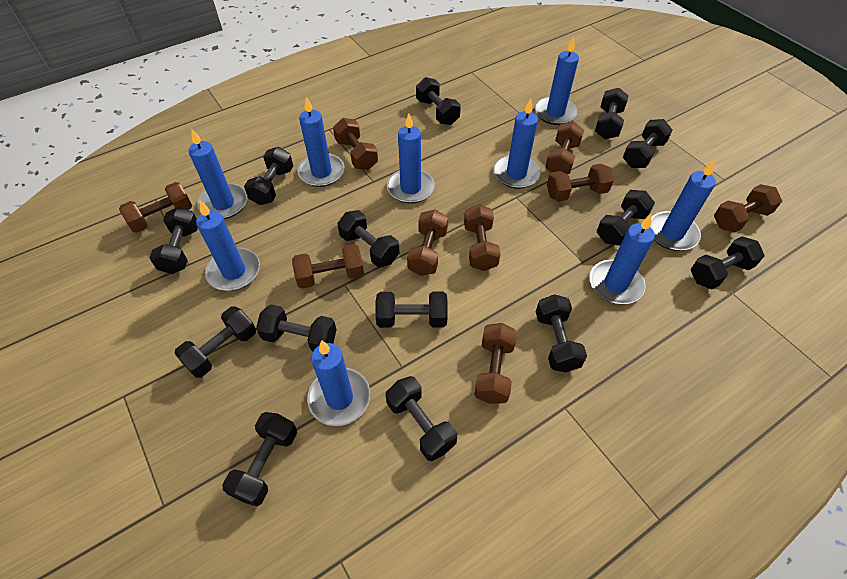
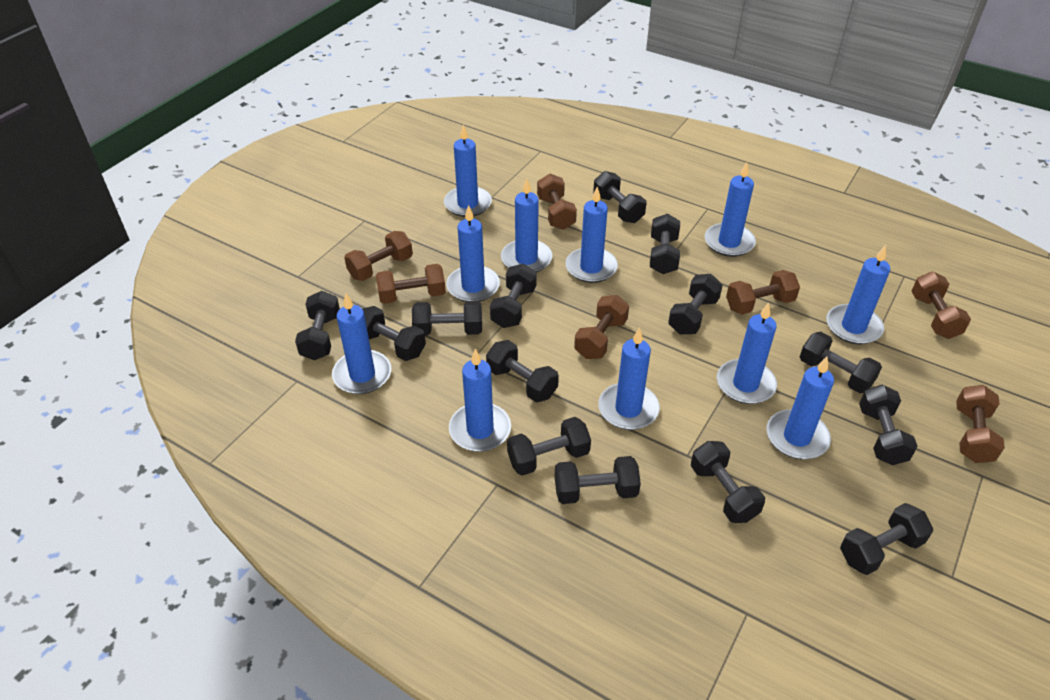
blue candle: [188,128,247,219] [196,201,260,291] [297,97,345,187] [307,340,370,426] [387,113,435,204] [493,98,541,189] [535,37,579,125] [589,214,655,304] [650,160,716,251] = 9 -> [332,294,391,394] [444,124,492,217] [446,205,500,302] [449,349,511,452] [501,178,553,273] [565,187,618,283] [598,327,660,430] [705,162,756,257] [717,302,777,404] [767,357,834,459] [826,245,890,345] = 11
brown dumbbell: [119,182,192,233] [292,244,364,289] [333,118,378,170] [407,210,448,276] [464,204,501,271] [474,323,517,404] [545,121,584,174] [547,164,614,202] [714,184,782,233] = 9 -> [344,231,413,281] [376,264,446,304] [537,174,577,230] [574,295,629,359] [726,270,800,314] [911,272,971,339] [956,385,1005,463] = 7

